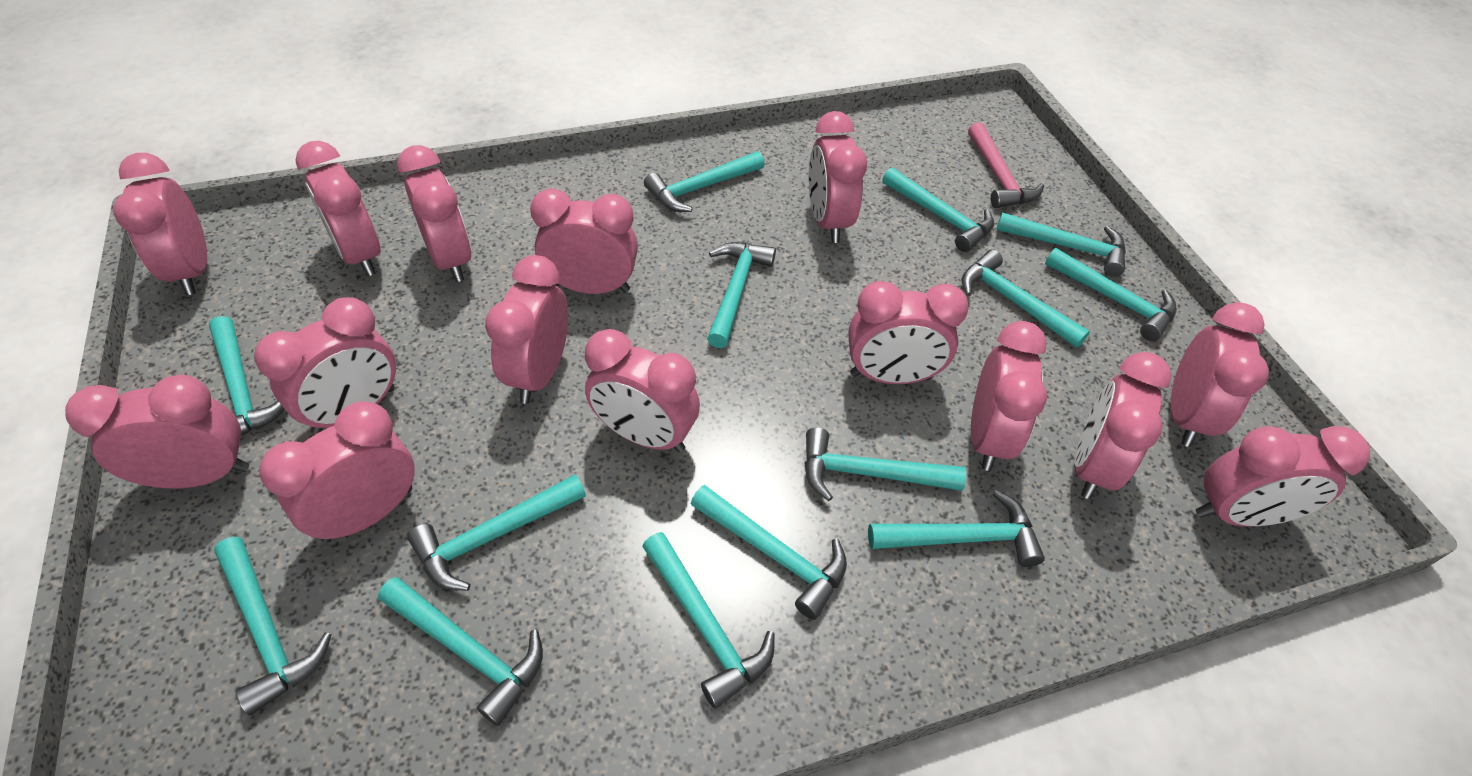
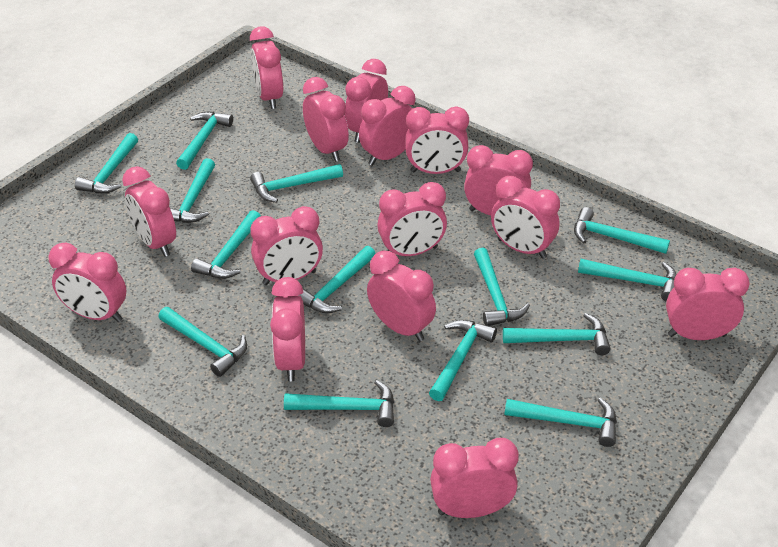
pink hammer: [968,122,1044,208] = 1 -> none = 0

